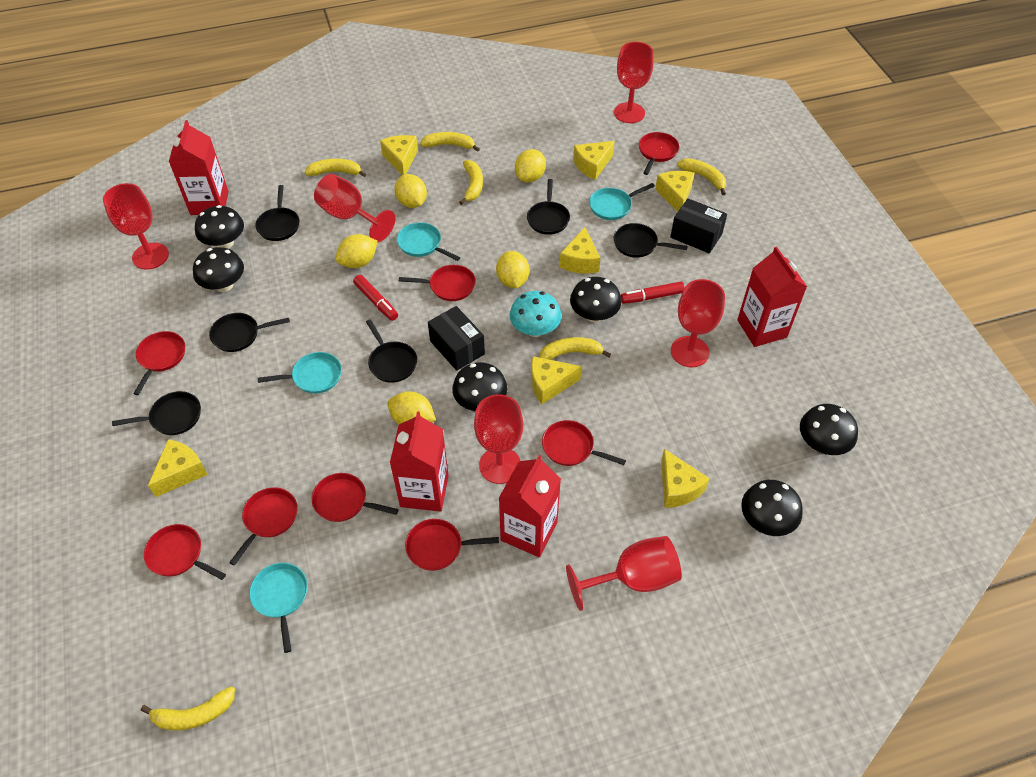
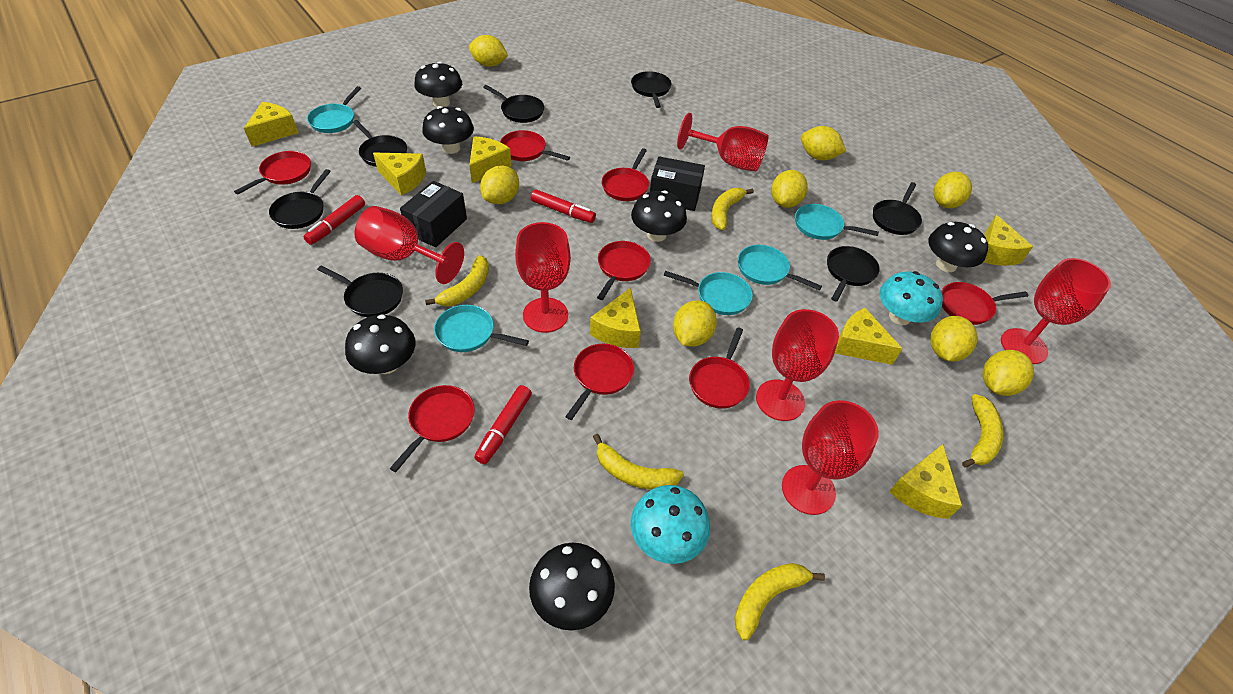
black pan: [112,391,201,435] [209,313,290,352] [255,185,299,241] [366,319,417,383] [527,179,570,235] [614,223,688,258] = 6 -> [269,169,331,229] [317,266,403,317] [353,120,407,167] [483,85,544,123] [631,71,671,108] [827,246,880,302] [873,182,922,235] = 7
red carton: [169,120,229,215] [390,411,449,512] [499,455,561,557] [737,246,807,347] = 4 -> none = 0
red marker: [353,275,398,321] [620,281,685,304] = 2 -> [304,195,365,245] [474,385,532,464] [531,189,596,223] = 3
turquoise mushroom: [510,291,562,337] = 1 -> [631,485,710,564] [880,271,943,325] = 2
turquoise pan: [249,563,308,653] [258,352,342,394] [397,222,460,261] [589,183,655,220] = 4 -> [307,86,361,133] [434,305,529,352] [664,271,753,315] [738,245,822,290] [795,204,879,240] = 5
yellow banana: [141,686,235,731] [305,159,366,177] [420,132,480,152] [459,160,483,205] [539,337,611,360] [677,158,726,195] = 6 -> [425,255,489,306] [593,434,684,490] [711,188,754,230] [735,563,825,641] [962,394,1004,468] = 5
yellow lemon: [335,234,377,268] [387,391,436,425] [394,174,427,208] [496,251,529,288] [515,149,546,182] = 5 -> [469,35,508,67] [480,166,519,204] [673,300,717,347] [771,170,808,208] [801,126,846,160] [930,316,978,362] [933,172,972,208] [983,350,1034,396] = 8

